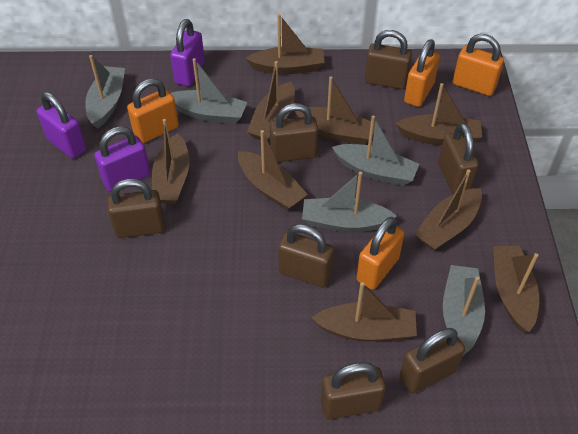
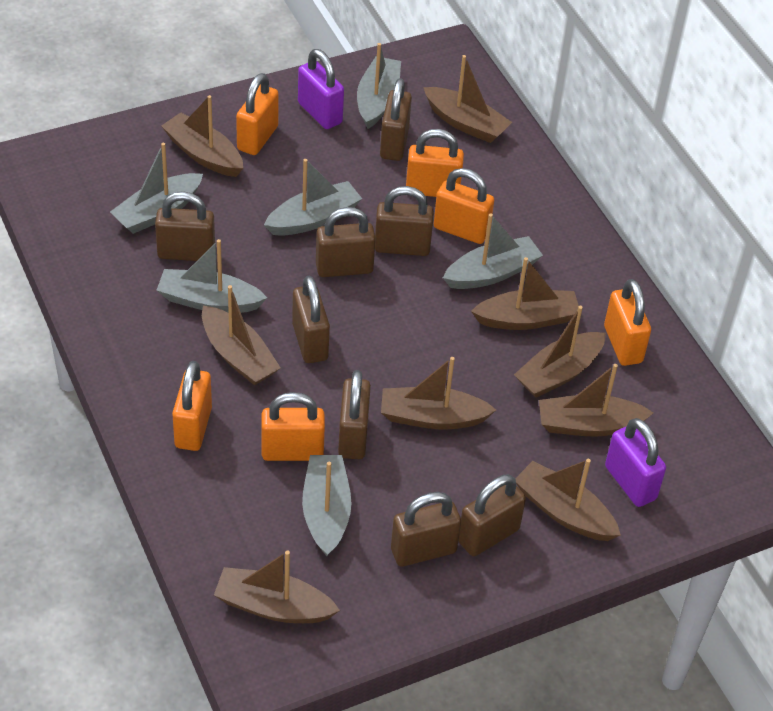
brown padlock: [107,179,165,238] [270,103,318,162] [278,224,334,288] [321,362,386,419] [365,30,412,89] [399,328,465,394] [438,123,479,194] = 7 -> [155,191,215,261] [292,275,330,363] [316,207,376,277] [338,370,371,459] [375,186,434,256] [380,78,412,161] [391,492,461,567] [458,474,526,556] = 8
grey boat: [85,55,125,129] [171,58,248,124] [302,172,397,232] [332,116,419,186] [443,265,485,356] = 5 -> [110,143,203,234] [156,239,267,313] [264,159,362,236] [302,455,352,556] [357,43,401,129] [443,213,543,289] = 6
orange padlock: [127,78,179,143] [356,217,404,290] [404,39,440,107] [453,34,504,96] = 4 -> [172,361,212,451] [236,73,279,155] [261,392,325,461] [406,129,464,197] [434,168,494,244] [604,279,651,366] = 6
purple padlock: [37,92,86,159] [94,126,150,192] [170,19,205,86] = 3 -> [298,49,344,129] [605,418,666,507] = 2

